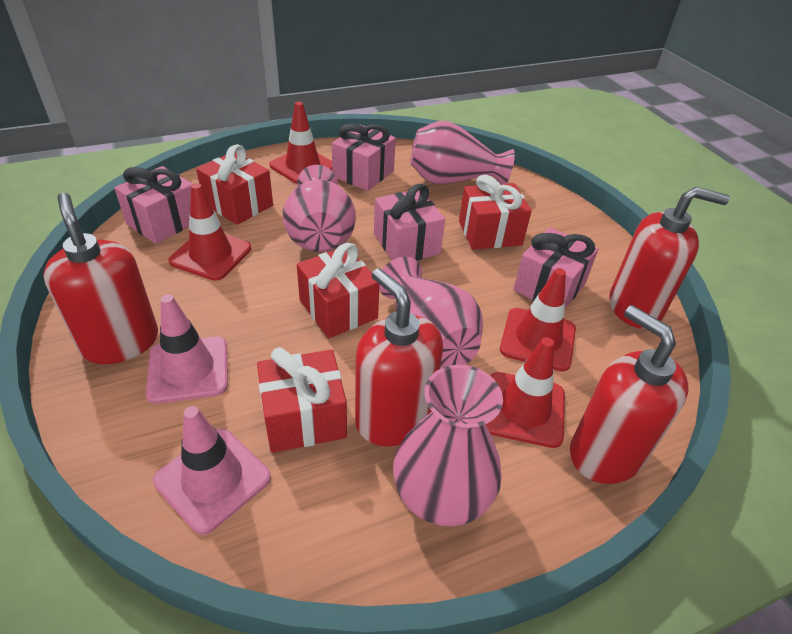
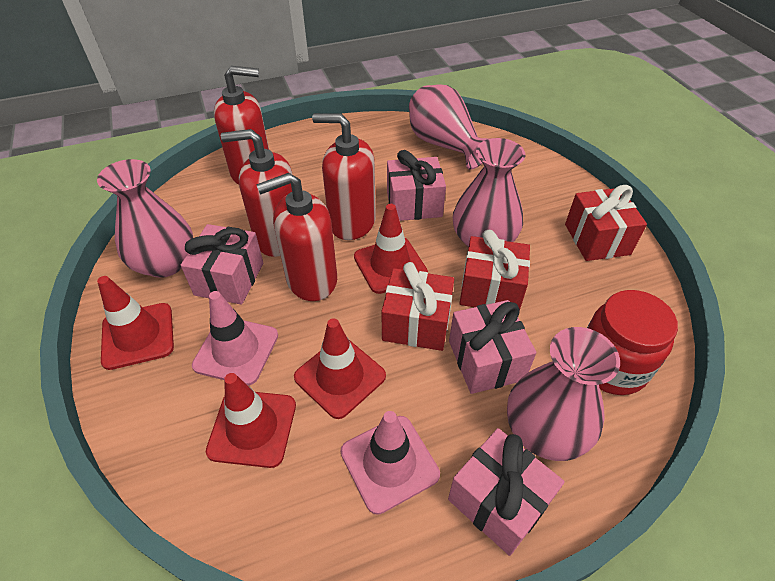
red gift: [196,144,273,225] [257,347,347,453] [297,243,380,338] [459,175,532,250] = 4 -> [381,262,454,351] [460,230,530,309] [565,185,647,261] = 3
red jar: none = 0 -> [587,290,678,395] = 1

